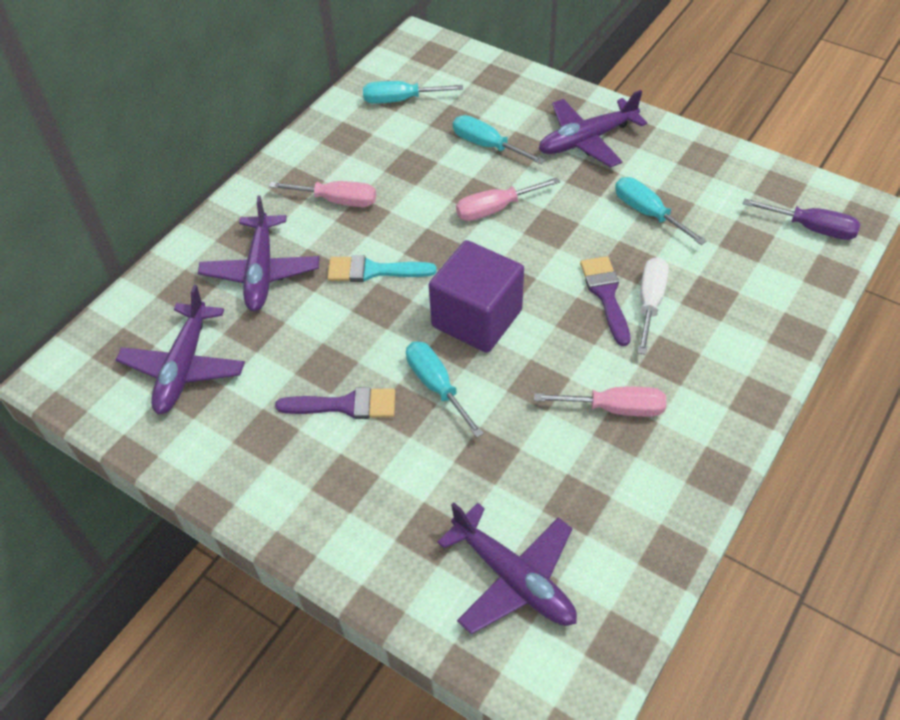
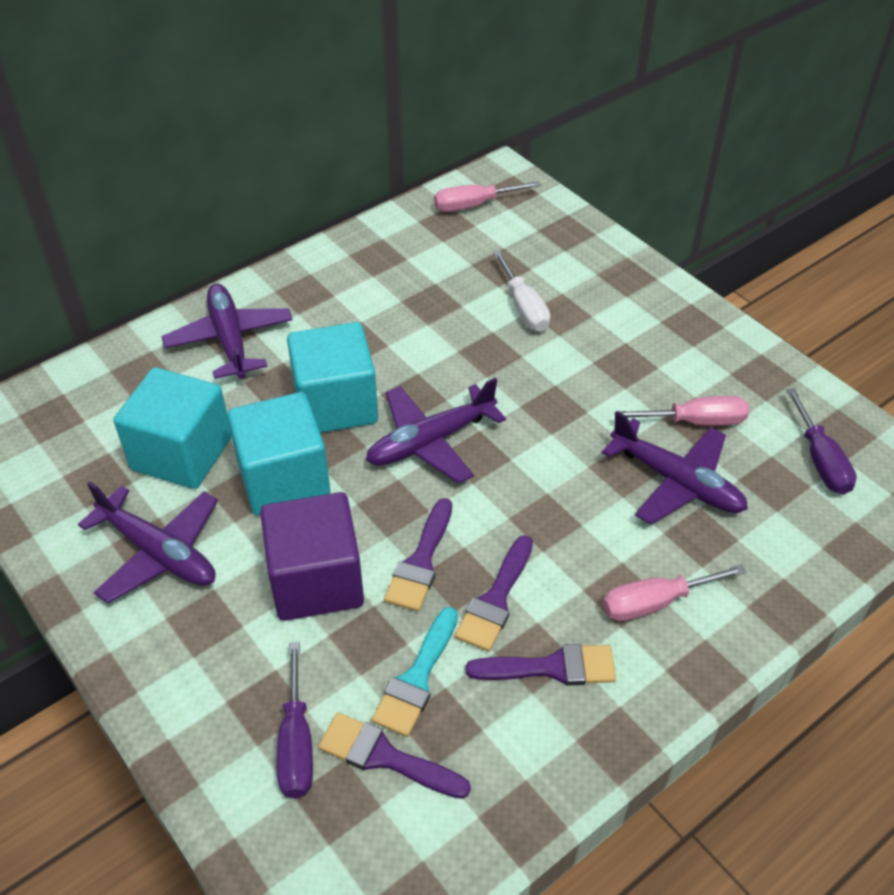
purple brush: [275,387,395,419] [580,256,631,346] = 2 -> [318,713,471,799] [384,498,452,611] [455,535,533,652] [465,644,616,686] = 4
purple screwdriver: [743,198,861,240] = 1 -> [277,642,313,798] [786,388,857,495] = 2
turquoise cube: none = 0 -> [114,367,232,489] [227,392,330,515] [287,322,378,433] = 3
turquoise screwdriver: [363,81,463,104] [406,341,484,438] [453,115,545,164] [615,177,706,245] = 4 -> none = 0

